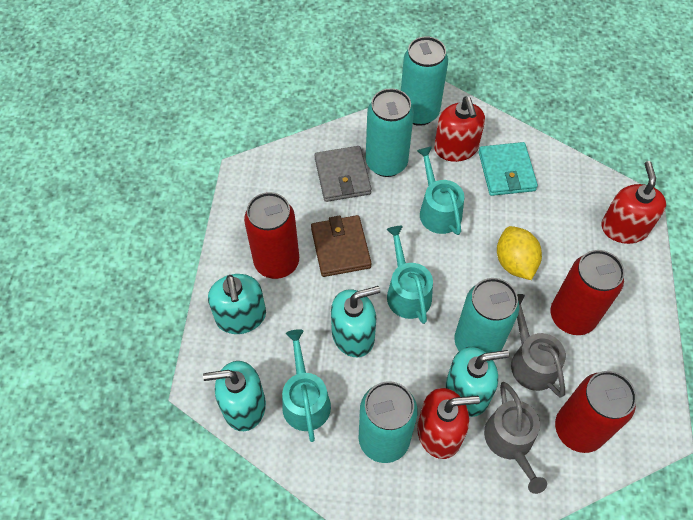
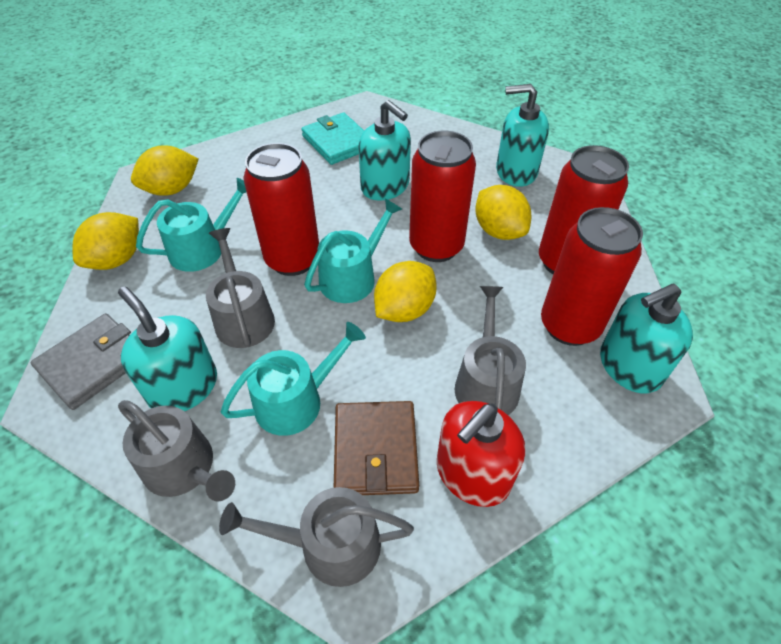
grey watering can: [484,382,547,494] [511,294,566,398] = 2 -> [118,400,235,501] [206,228,275,348] [219,487,414,587] [455,286,526,415] = 4
red can: [244,192,299,279] [551,250,625,335] [555,371,637,453] = 3 -> [243,143,319,276] [409,131,476,262] [539,145,629,274] [541,207,643,346] = 4
red soap dispenser: [417,388,480,459] [434,96,485,162] [602,161,666,244] = 3 -> [437,401,525,507] = 1
turquoise can: [359,381,418,463] [366,88,414,177] [401,36,448,126] [455,278,519,353] = 4 -> none = 0
yellow lemon: [497,226,542,280] = 1 -> [73,212,139,270] [131,145,198,196] [374,261,437,322] [475,185,531,240] = 4

